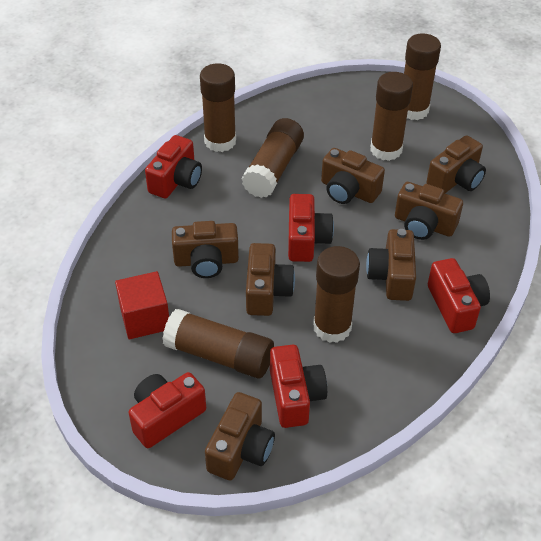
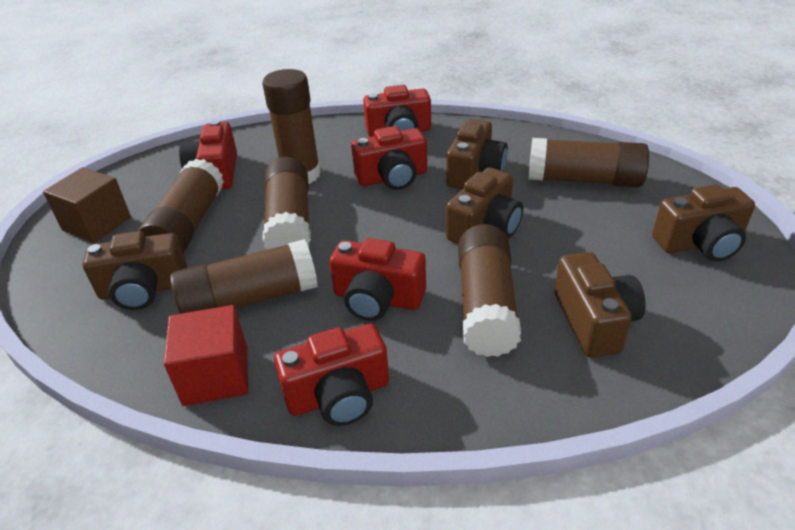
brown camera: [172,221,239,278] [205,392,275,481] [246,243,295,316] [321,148,385,204] [366,229,416,301] [395,182,463,240] [426,135,486,193] = 7 -> [82,231,188,310] [446,119,508,189] [446,167,523,244] [554,252,646,358] [652,184,755,262] = 5
brown cube: none = 0 -> [43,167,131,243] = 1

